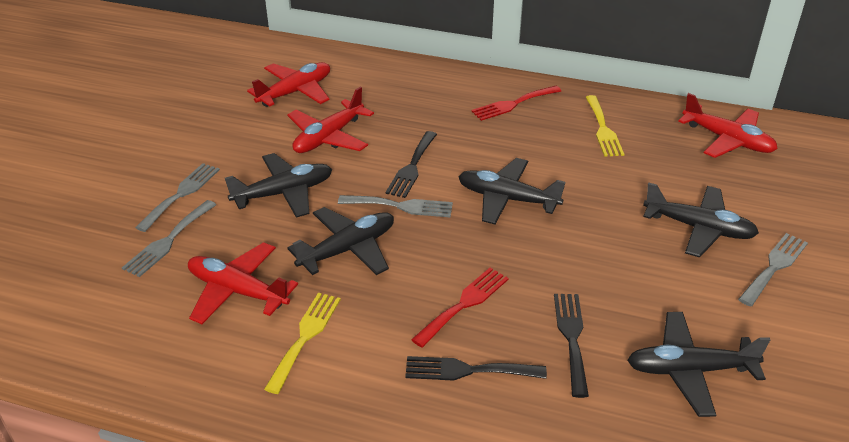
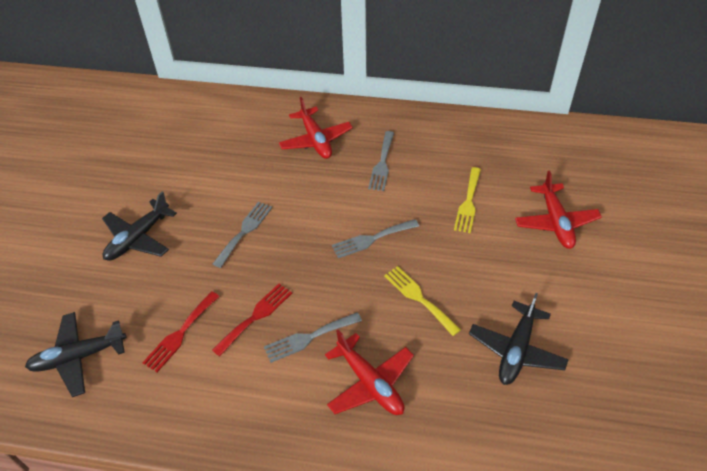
black fork: [386,131,437,198] [405,356,547,381] [554,294,589,398] = 3 -> none = 0
black plane: [225,153,332,218] [288,207,394,275] [458,158,565,224] [627,312,770,417] [643,182,759,257] = 5 -> [25,312,127,397] [102,191,177,261] [469,293,569,385] = 3
red plane: [188,242,298,324] [247,62,330,107] [288,87,374,153] [678,93,778,158] = 4 -> [279,97,353,159] [325,330,414,415] [515,171,602,249] = 3

